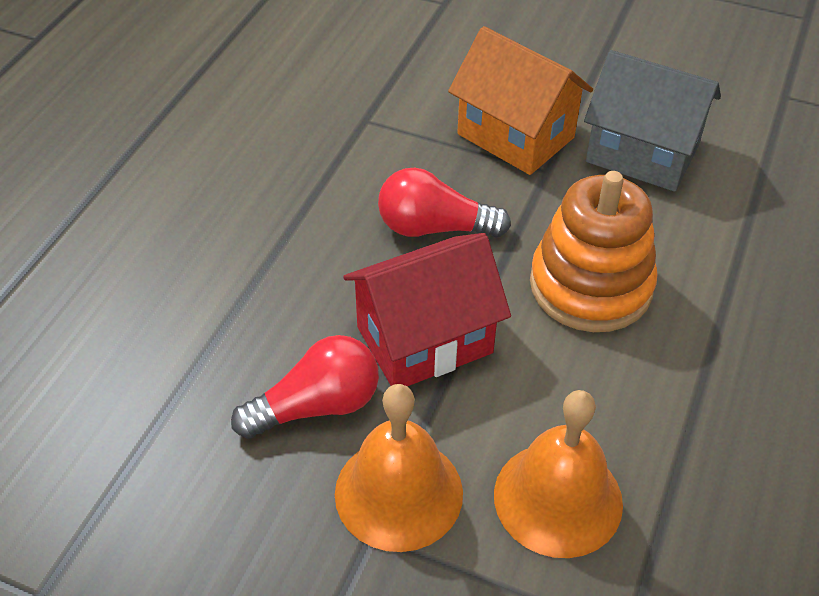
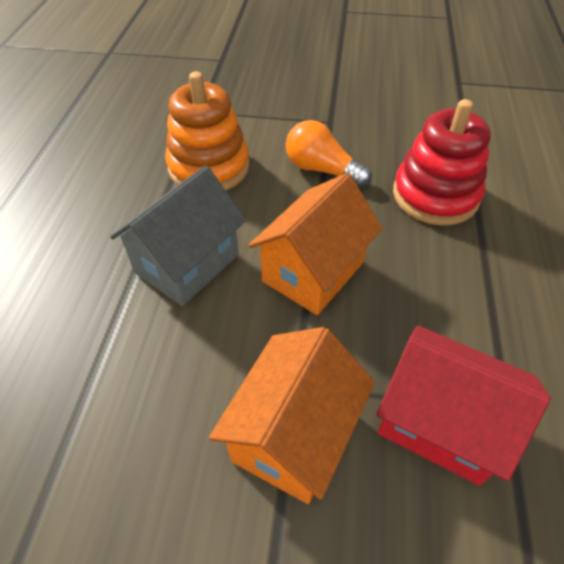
orange bell: [335,384,463,552] [494,390,623,558] = 2 -> none = 0
orange house: [448,26,593,175] = 1 -> [209,327,375,504] [248,173,383,315] = 2
orange light bulb: none = 0 -> [286,120,372,188] = 1
red light bulb: [231,335,379,439] [378,168,511,238] = 2 -> none = 0
red stacking toy: none = 0 -> [393,99,491,226] = 1

